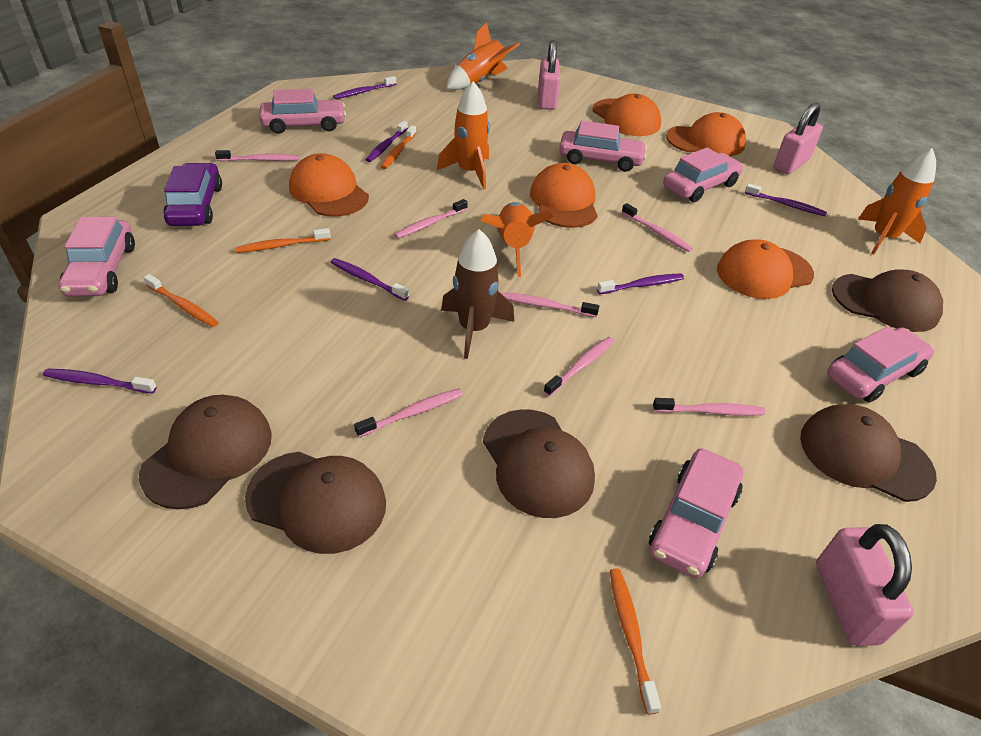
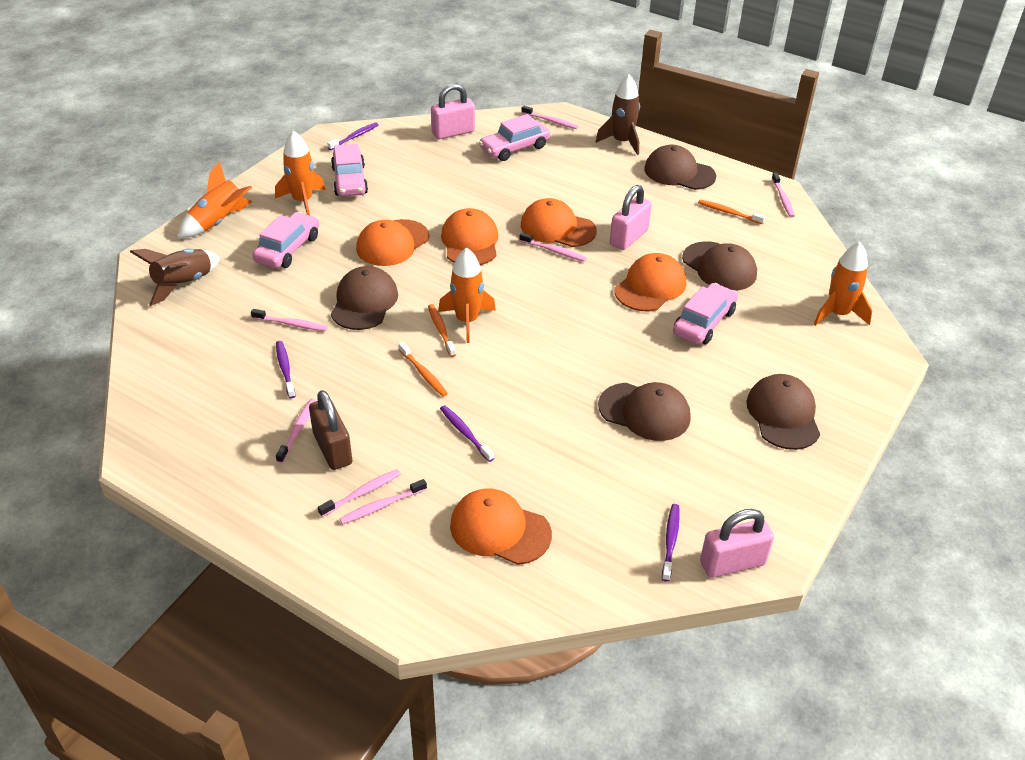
brown padlock: none = 0 -> [309,390,352,470] = 1
brown rocket: [441,229,514,359] = 1 -> [130,249,220,306] [595,74,640,155] = 2
orange toothbrush: [143,274,219,327] [235,228,331,253] [381,125,416,169] [610,568,661,714] = 4 -> [398,342,448,397] [428,304,456,357] [698,200,766,224] = 3
pink car: [58,217,135,297] [259,89,346,134] [559,121,647,172] [649,448,743,578] [663,148,743,202] [827,326,934,403] = 6 -> [253,212,319,268] [331,144,368,197] [479,114,550,161] [673,283,738,345] = 4
purple car: [163,163,222,226] = 1 -> none = 0
purple toothbrush: [43,369,157,393] [330,258,409,301] [333,76,396,99] [365,121,408,162] [597,273,684,294] [745,183,827,216] = 6 -> [276,341,295,398] [327,122,378,150] [440,405,494,462] [662,504,680,582] = 4

